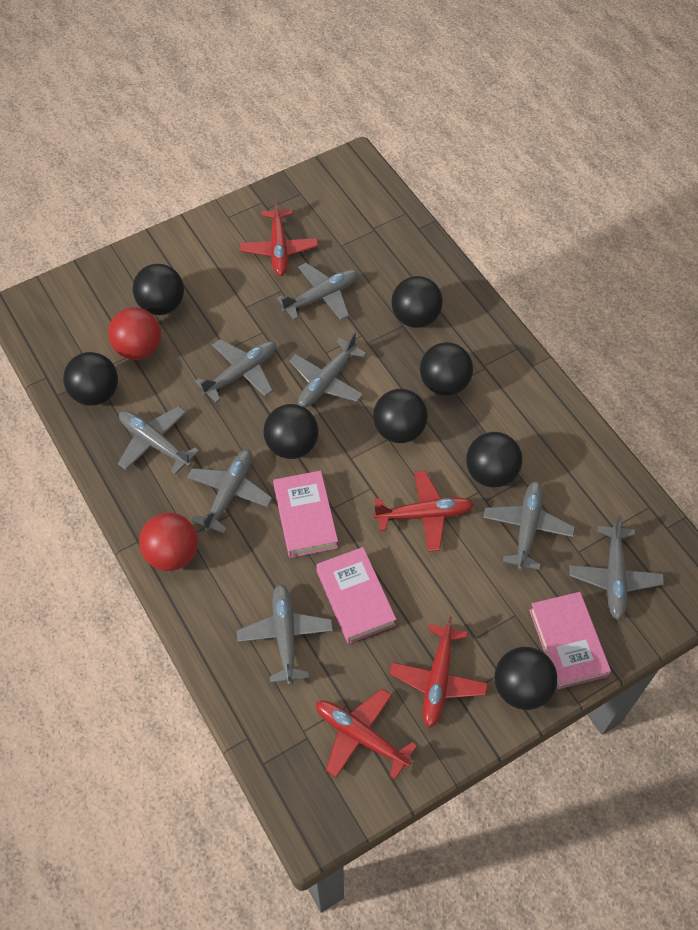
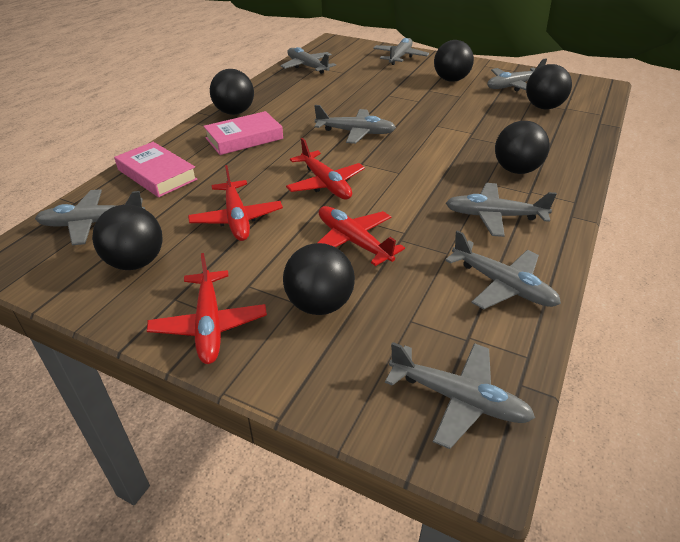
black ball: [63,352,118,406] [133,264,184,315] [263,404,319,459] [373,389,428,443] [391,276,443,328] [420,342,473,396] [466,432,522,487] [494,647,557,710] = 8 -> [92,205,163,270] [210,69,254,115] [283,243,355,315] [434,40,474,82] [495,121,550,174] [526,64,572,109] = 6
pink book: [273,471,338,558] [316,547,396,644] [529,592,611,689] = 3 -> [114,142,198,197] [203,111,283,155] = 2
red ball: [108,307,161,360] [139,513,198,571] = 2 -> none = 0

